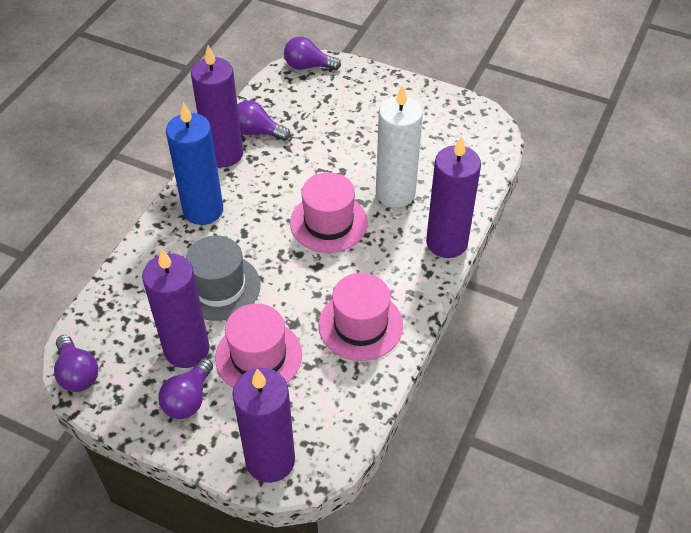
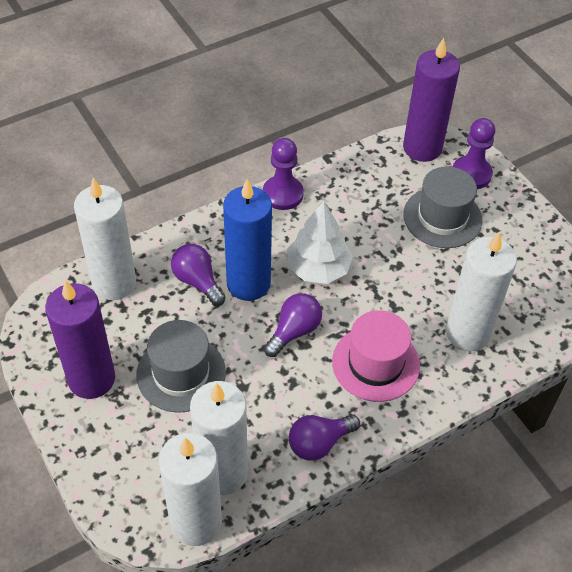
grey hat: [186,236,260,321] = 1 -> [136,320,226,413] [403,166,482,248] = 2
pink hat: [215,303,302,388] [290,172,368,253] [318,273,403,361] = 3 -> [332,310,420,402] = 1
purple candle: [142,248,209,368] [191,45,243,167] [233,368,295,483] [426,136,481,258] = 4 -> [45,280,115,399] [403,38,460,162] = 2
purple light bulb: [54,335,98,392] [158,358,213,419] [237,100,290,141] [284,37,341,70] = 4 -> [171,244,225,306] [264,293,322,357] [289,414,360,461] = 3
purple pawn: none = 0 -> [263,138,304,210] [453,118,495,189] = 2
white candle: [376,85,423,208] = 1 -> [74,178,136,300] [159,433,222,546] [190,381,248,495] [446,232,517,351] = 4
white tree: none = 0 -> [287,201,353,284] = 1

